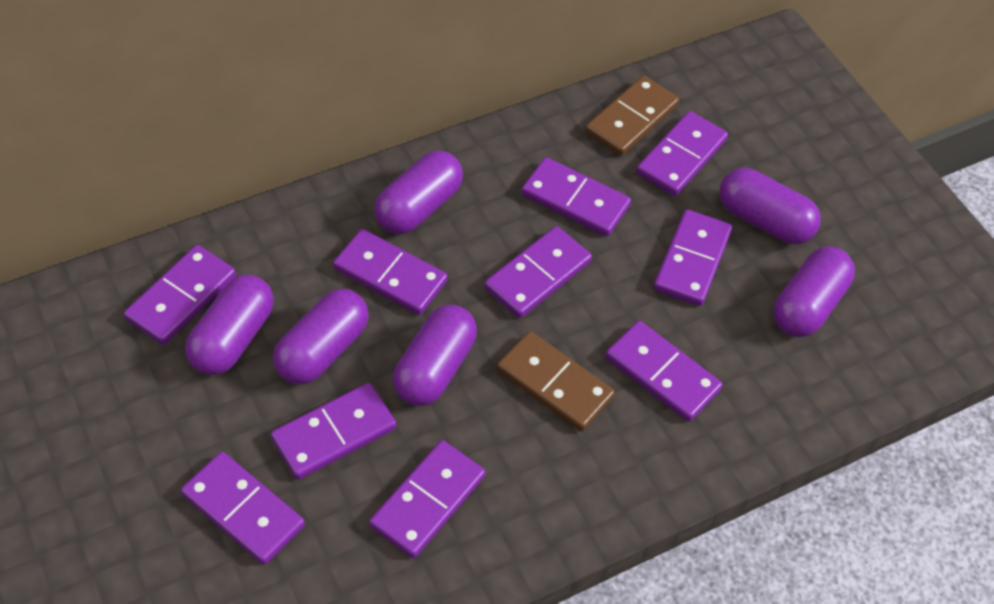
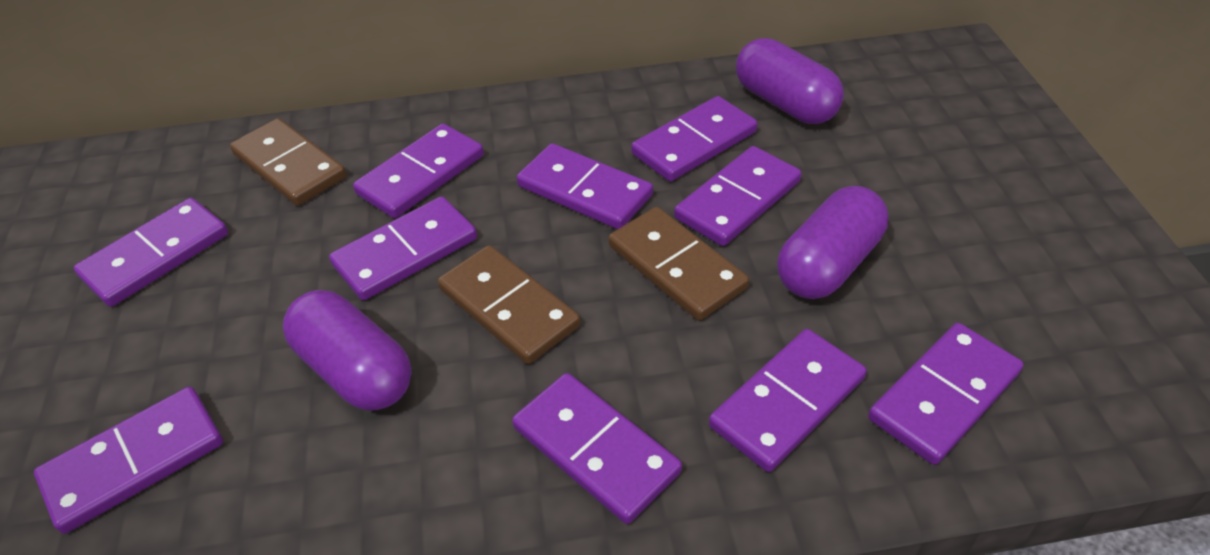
brown domino: [497,331,615,431] [585,76,679,156] = 2 -> [230,118,346,206] [438,245,580,364] [609,207,749,320] = 3
purple capsule: [185,275,274,375] [273,289,369,384] [374,150,463,234] [393,305,477,406] [719,168,821,244] [773,246,855,337] = 6 -> [283,290,412,411] [736,38,844,124] [777,186,888,299] = 3

